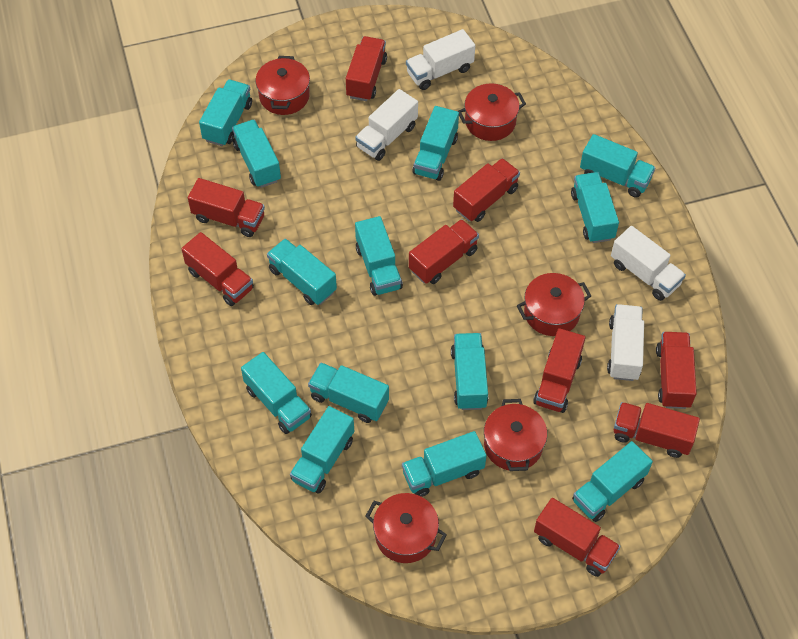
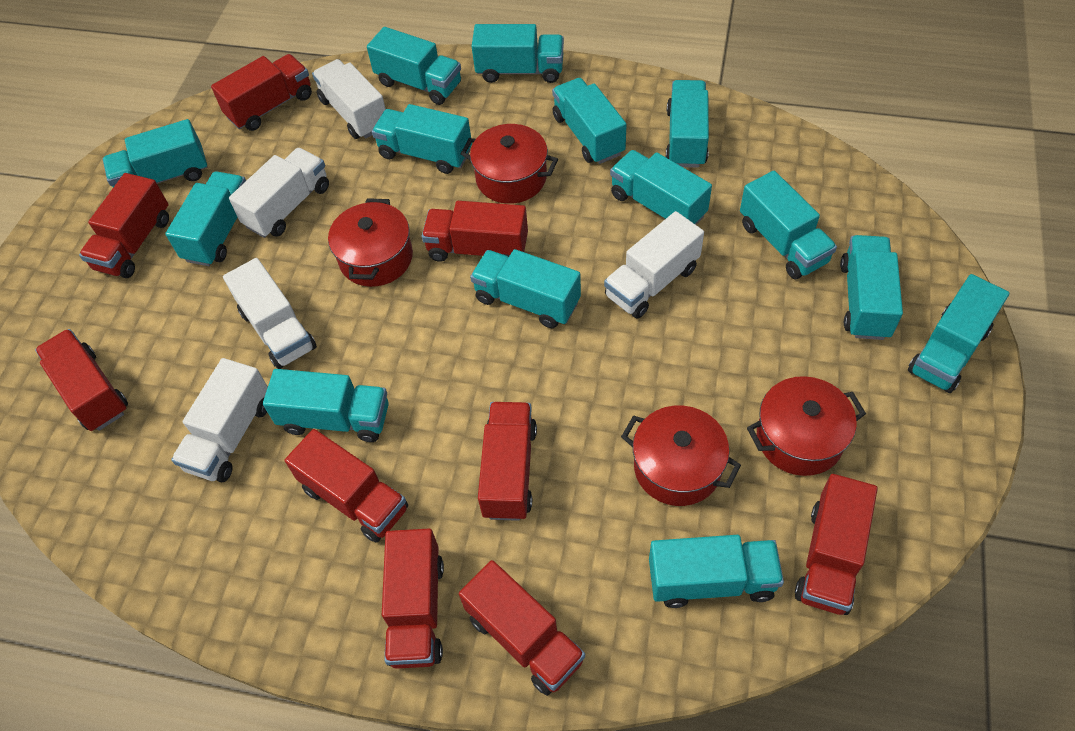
red pot: [256,56,310,115] [365,493,447,563] [458,83,526,141] [484,399,547,471] [517,273,591,336] = 5 -> [328,198,413,287] [461,124,558,204] [621,406,741,506] [747,376,866,476] = 4
turquoise truck: [199,79,252,146] [232,119,281,188] [241,352,312,434] [267,238,337,305] [290,406,354,494] [308,363,389,423] [355,216,403,296] [402,431,487,497] [412,106,459,181] [451,333,488,410] [571,172,619,243] [572,441,653,522] [580,134,655,197] = 13 -> [103,119,208,187] [165,171,246,266] [263,369,389,442] [367,27,461,105] [372,104,472,174] [470,249,581,328] [472,24,564,83] [552,78,627,164] [610,150,712,225] [649,535,784,608] [666,80,709,168] [740,171,837,279] [840,235,903,340] [908,274,1009,393] = 14
white truck: [355,89,418,161] [406,29,475,90] [607,304,644,381] [611,226,686,301] = 4 -> [171,358,268,482] [223,258,317,369] [229,148,329,238] [312,59,386,139] [604,211,704,319] = 5

